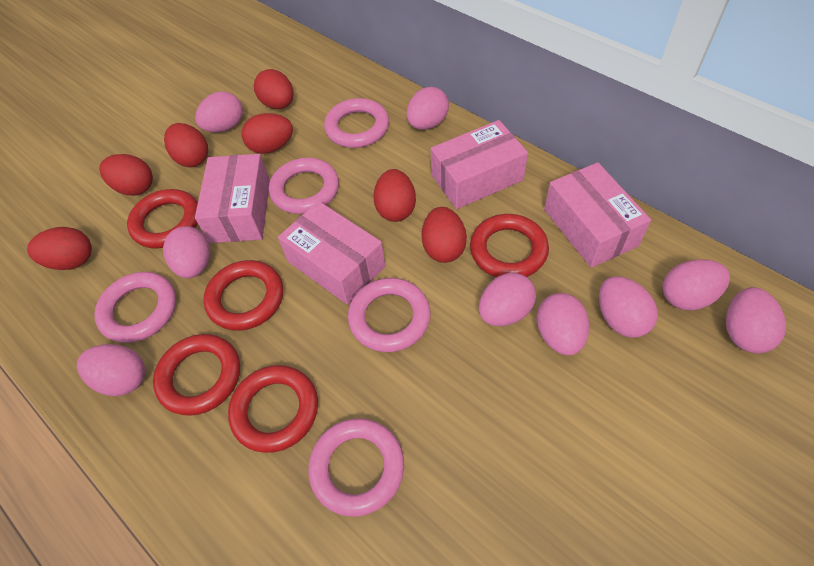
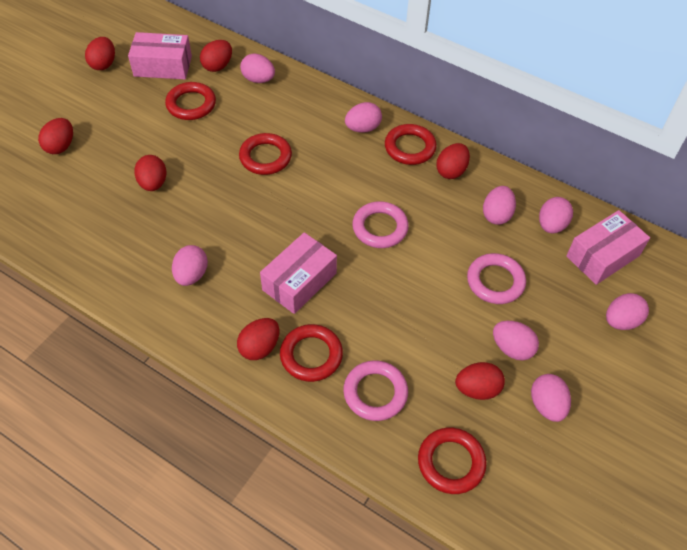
pink box: [195,154,270,243] [278,201,386,305] [431,120,528,209] [544,162,651,268] = 4 -> [128,32,192,79] [260,232,337,314] [566,210,650,285] = 3
pink egg: [77,344,145,396] [163,226,210,278] [195,91,243,133] [407,87,449,130] [479,273,536,326] [537,293,590,355] [599,276,658,338] [663,259,730,311] [726,287,786,353] = 9 -> [172,245,208,286] [240,54,275,83] [345,102,382,133] [483,186,516,225] [493,321,539,360] [531,374,571,422] [539,197,573,234] [606,293,649,330] = 8
pink ring: [94,272,176,343] [269,158,339,214] [308,418,404,517] [324,98,389,148] [348,278,431,352] = 5 -> [343,360,408,421] [352,201,409,248] [467,253,526,304] = 3

